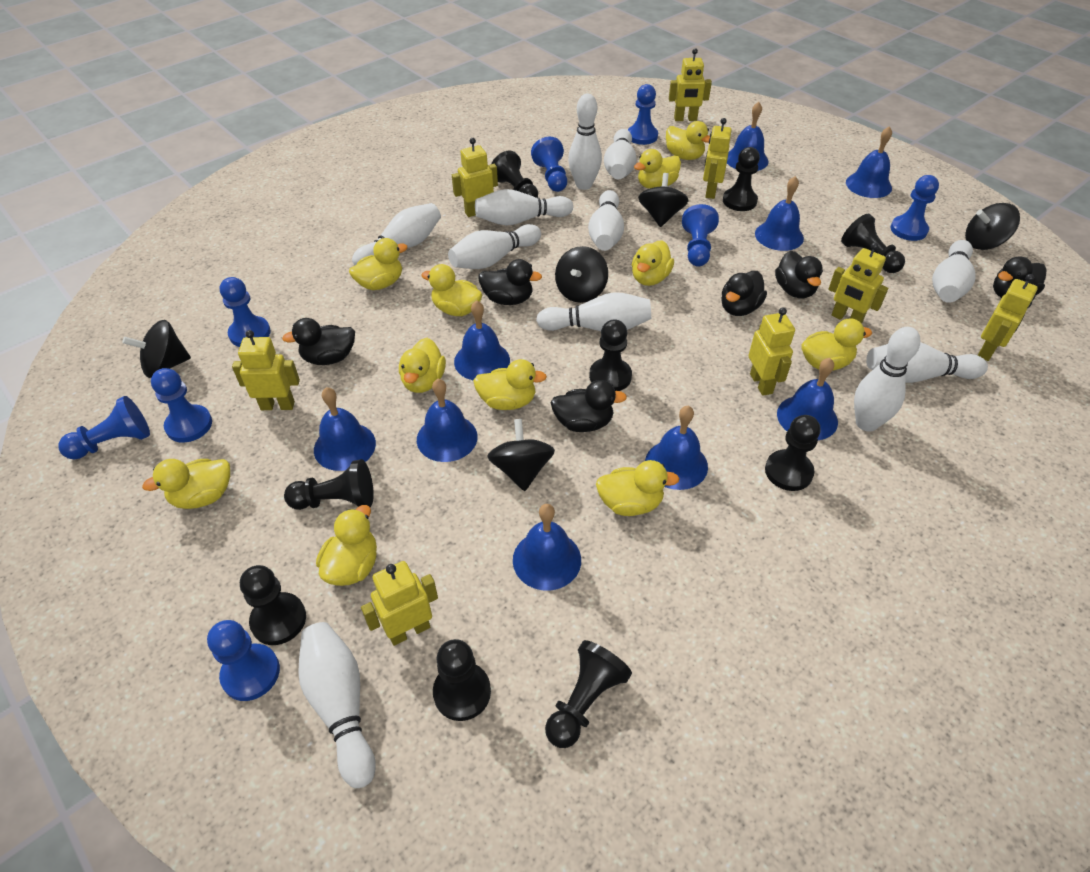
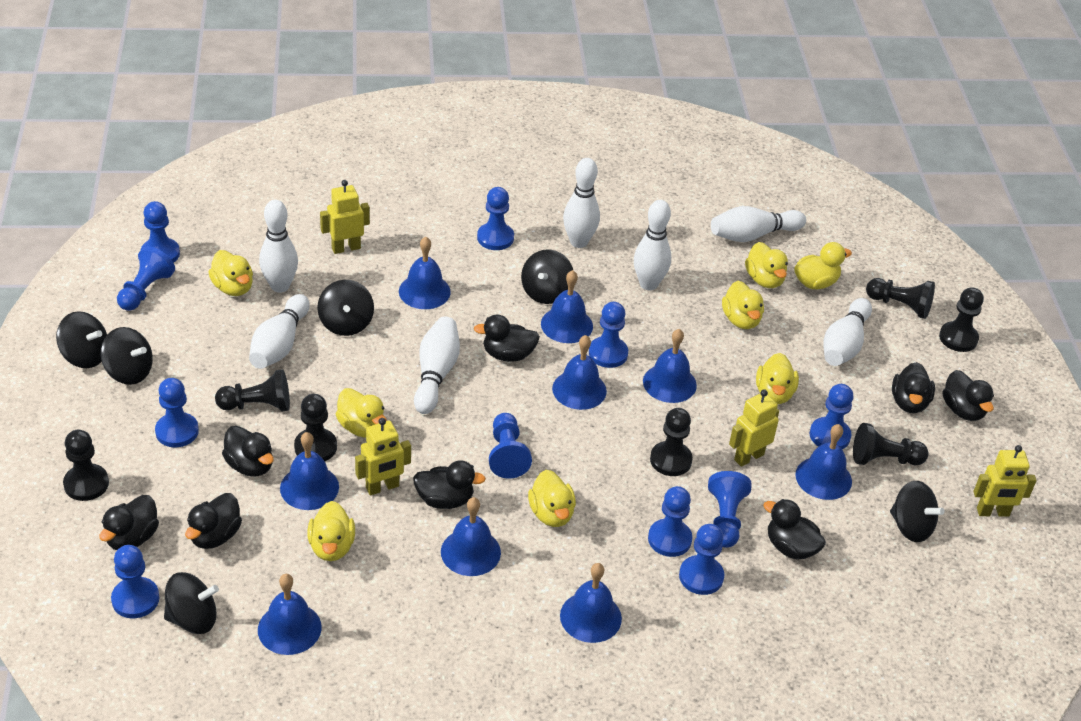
black duck: [282,318,355,365] [478,259,542,305] [551,380,627,432] [721,271,767,316] [775,251,823,298] [993,256,1047,298] = 6 -> [99,495,159,550] [185,493,242,549] [222,426,274,477] [413,460,486,509] [474,314,540,362] [763,499,826,560] [892,362,935,413] [943,370,994,421] = 8
black pawn: [240,565,306,645] [284,459,374,510] [433,639,491,721] [491,150,538,198] [545,640,632,748] [589,319,632,391] [723,147,760,211] [765,415,820,491] [841,214,905,273] = 9 -> [63,430,109,501] [215,369,290,412] [294,394,337,461] [650,408,693,476] [853,423,929,465] [866,278,935,319] [939,287,984,352] = 7
black spinning top: [122,320,191,378] [487,419,555,491] [555,246,608,303] [638,173,688,227] [965,203,1020,250] = 5 -> [56,311,107,368] [101,327,153,385] [164,572,219,634] [317,280,374,336] [521,249,573,304] [890,481,945,542] = 6
blue pawn: [58,396,150,460] [151,368,212,443] [207,620,280,701] [220,277,271,347] [531,137,567,192] [628,84,658,145] [682,204,719,267] [891,175,939,241] = 8 -> [111,545,160,618] [117,246,175,311] [141,201,180,263] [155,378,199,447] [477,187,514,250] [489,413,532,479] [589,302,628,368] [648,486,692,557] [679,524,724,595] [708,471,752,548] [809,384,854,449] = 11
white bowling pin: [298,622,376,788] [352,203,441,266] [448,224,541,269] [475,189,573,226] [536,292,651,331] [568,93,602,190] [588,190,624,251] [604,129,636,179] [854,327,920,432] [866,342,988,383] [932,240,975,303] = 11 -> [249,294,310,369] [259,200,298,293] [414,317,460,414] [563,158,600,248] [634,200,671,290] [711,206,806,242] [823,298,872,366] = 7
yellow duck: [142,459,230,509] [316,505,377,586] [349,238,408,290] [399,338,446,393] [421,264,482,316] [473,359,547,410] [596,460,680,516] [632,240,674,286] [634,149,681,189] [666,121,710,160] [801,318,872,370] = 11 -> [208,250,253,296] [307,501,355,561] [336,388,387,438] [528,470,576,527] [722,281,764,329] [745,242,788,288] [756,353,799,404] [794,242,852,289] = 8
yellow robot: [232,330,300,410] [361,561,438,646] [452,138,498,217] [669,48,712,121] [703,118,731,199] [748,308,795,396] [828,243,888,324] [978,274,1038,361] = 8 -> [320,180,370,254] [355,418,411,495] [729,389,779,467] [973,445,1037,517] = 4

